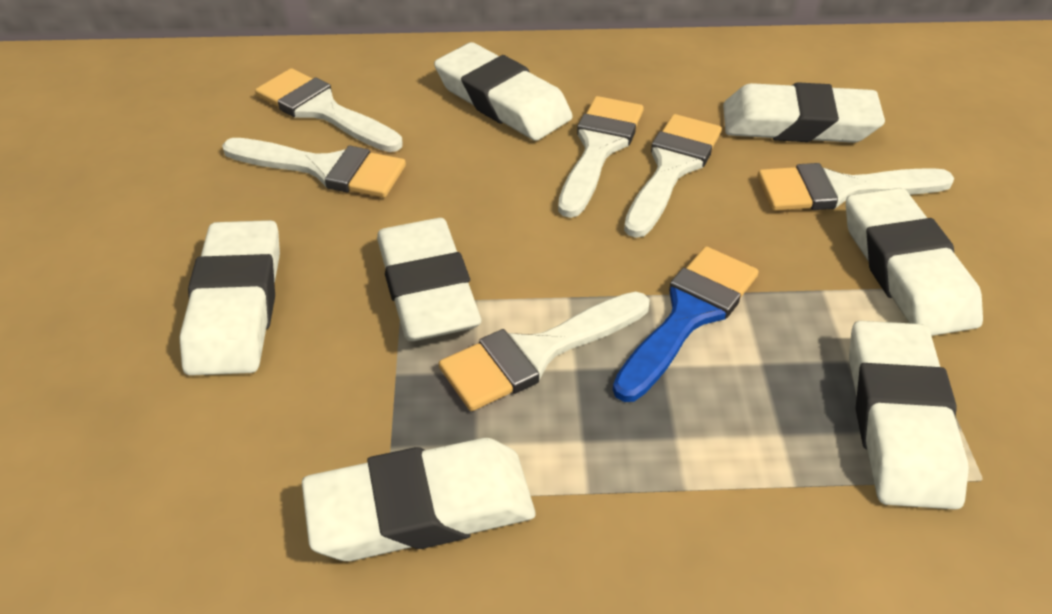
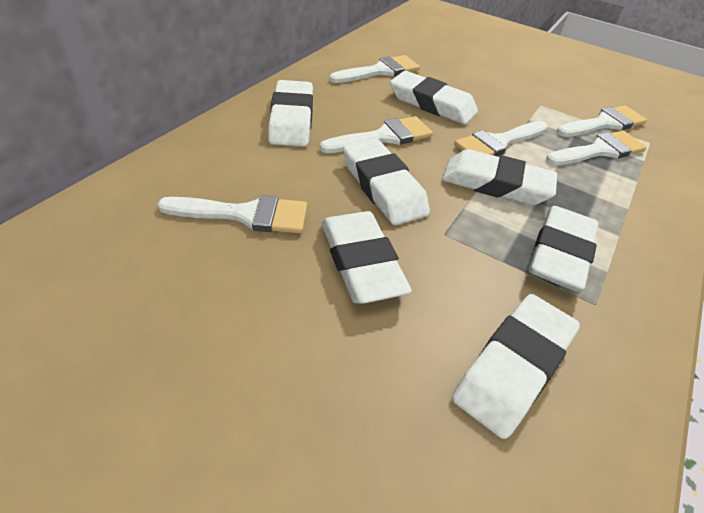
blue brush: [613,246,759,402] = 1 -> none = 0

